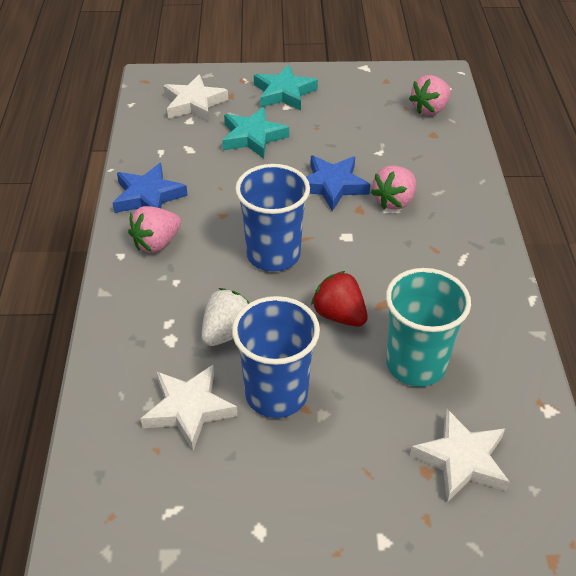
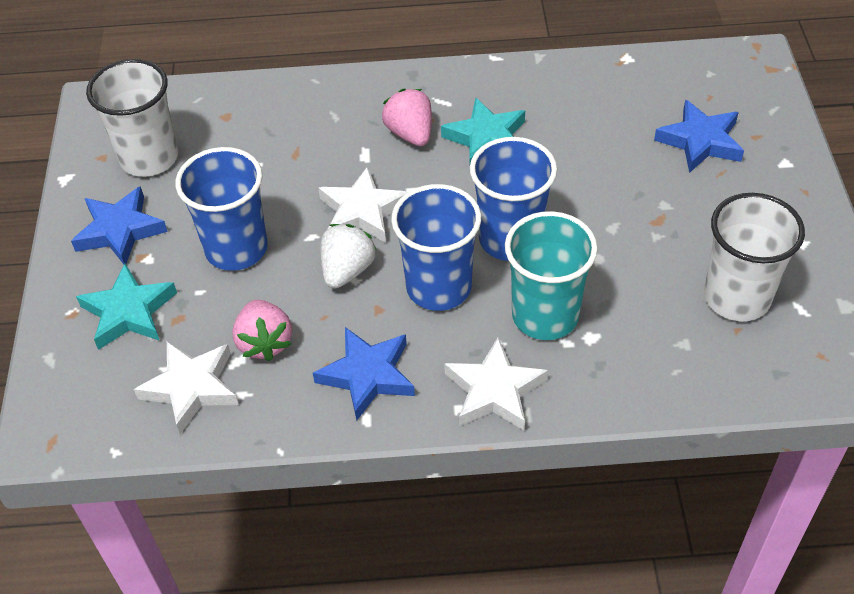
blue cup: [232,296,320,418] [235,164,310,272] = 2 -> [176,147,268,271] [391,184,481,311] [470,137,557,261] = 3
blue star: [113,163,188,213] [306,155,370,211] = 2 -> [71,186,168,264] [313,327,415,420] [654,99,744,173] = 3
pink strawberry: [128,206,181,253] [371,165,416,210] [409,75,450,115] = 3 -> [232,300,292,361] [382,89,432,146] = 2
red strawberry: [311,271,368,327] = 1 -> none = 0
white cup: none = 0 -> [86,59,178,177] [704,193,805,321] = 2

